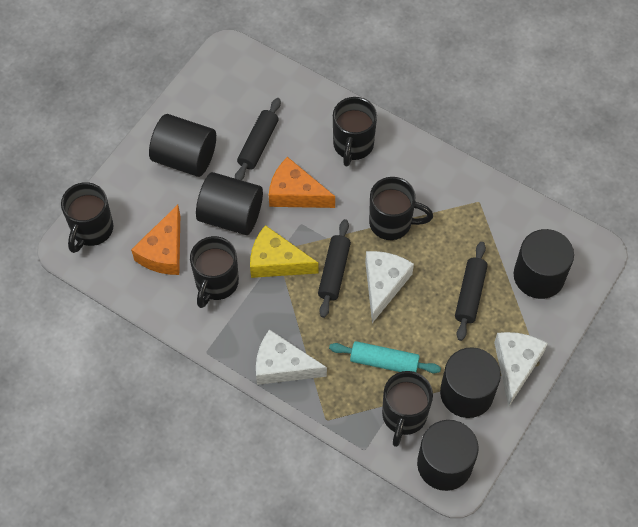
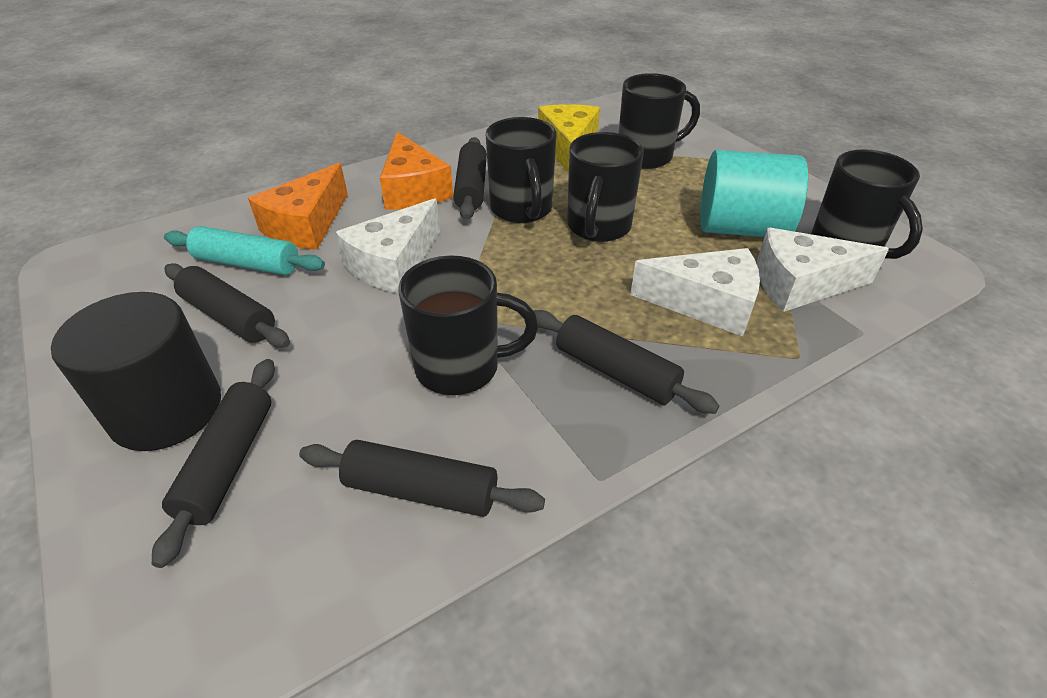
black cylinder: [149,114,216,177] [196,172,263,235] [417,420,479,491] [440,347,501,418] [514,229,574,299] = 5 -> [51,292,221,451] = 1
black rolling pin: [235,98,281,180] [318,219,351,318] [455,242,488,341] = 3 -> [152,359,275,568] [164,263,290,348] [299,440,545,517] [453,137,487,220] [534,310,719,414] = 5
turquoise cylinder: none = 0 -> [700,150,808,237] = 1

